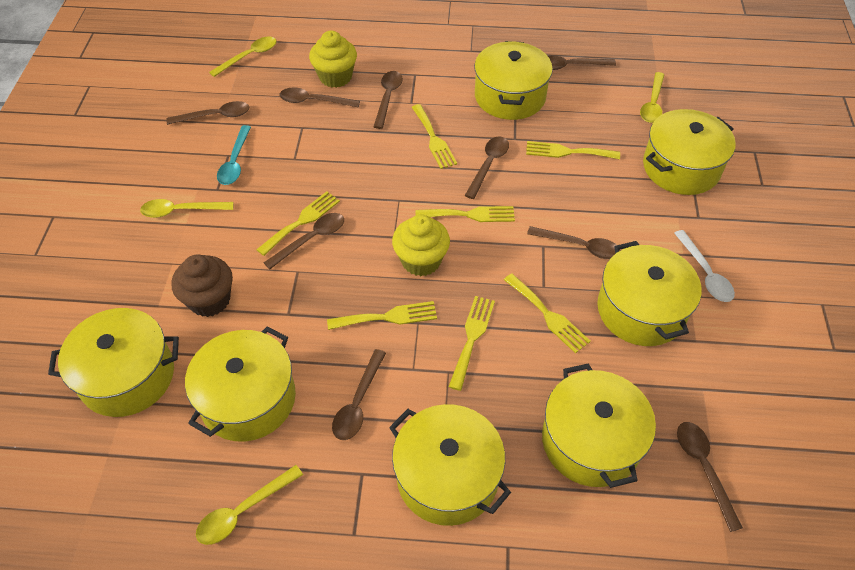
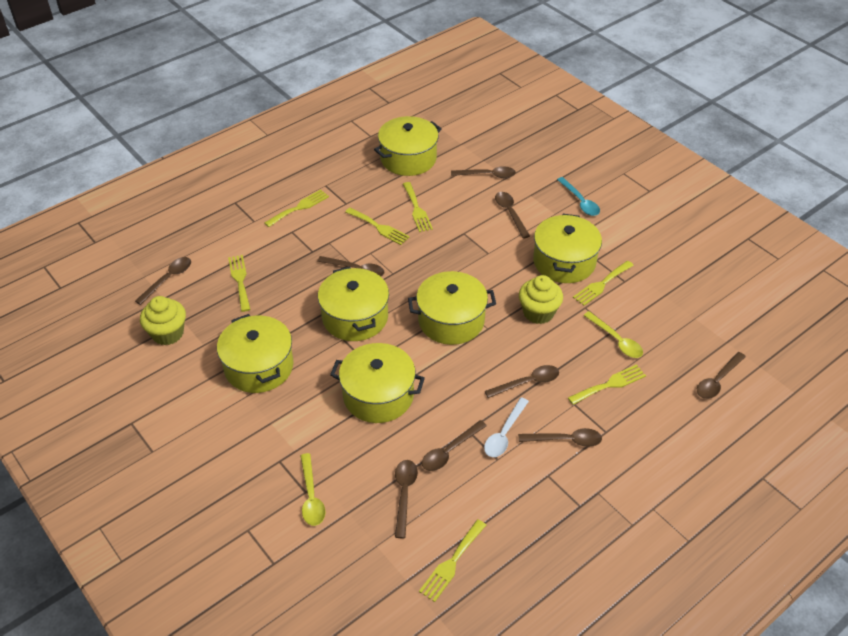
brown cupcake: [171,254,233,317] = 1 -> none = 0
yellow pot: [48,308,179,417] [185,326,296,442] [389,404,511,526] [474,41,553,120] [542,364,656,488] [597,241,702,346] [643,109,736,195] = 7 -> [217,314,294,393] [318,266,389,341] [330,343,425,423] [374,116,442,176] [408,271,496,345] [533,214,602,283] = 6
yellow spoon: [140,199,234,218] [196,465,303,545] [209,36,277,77] [640,72,664,123] = 4 -> [300,453,325,526] [583,311,643,358] = 2

